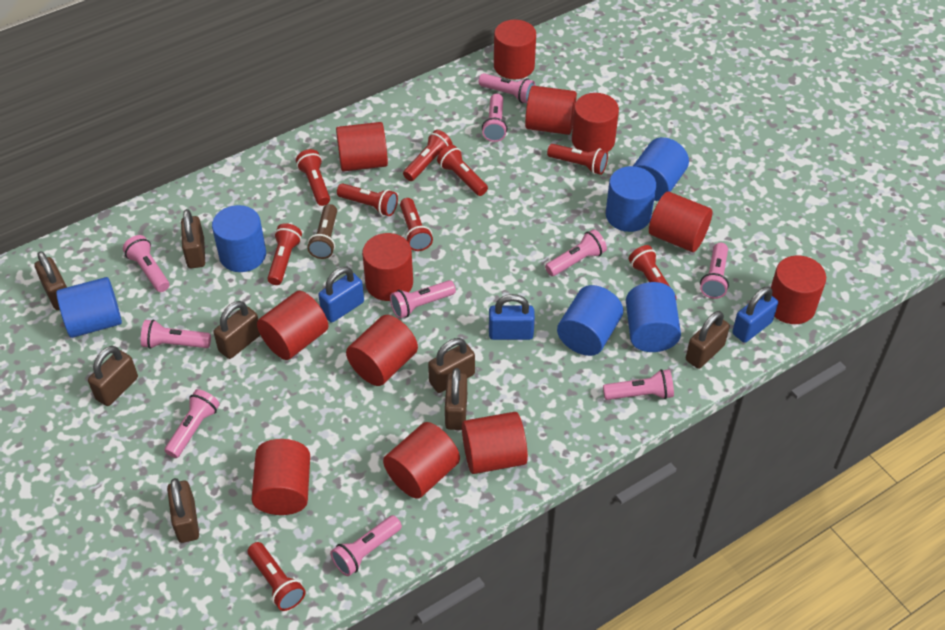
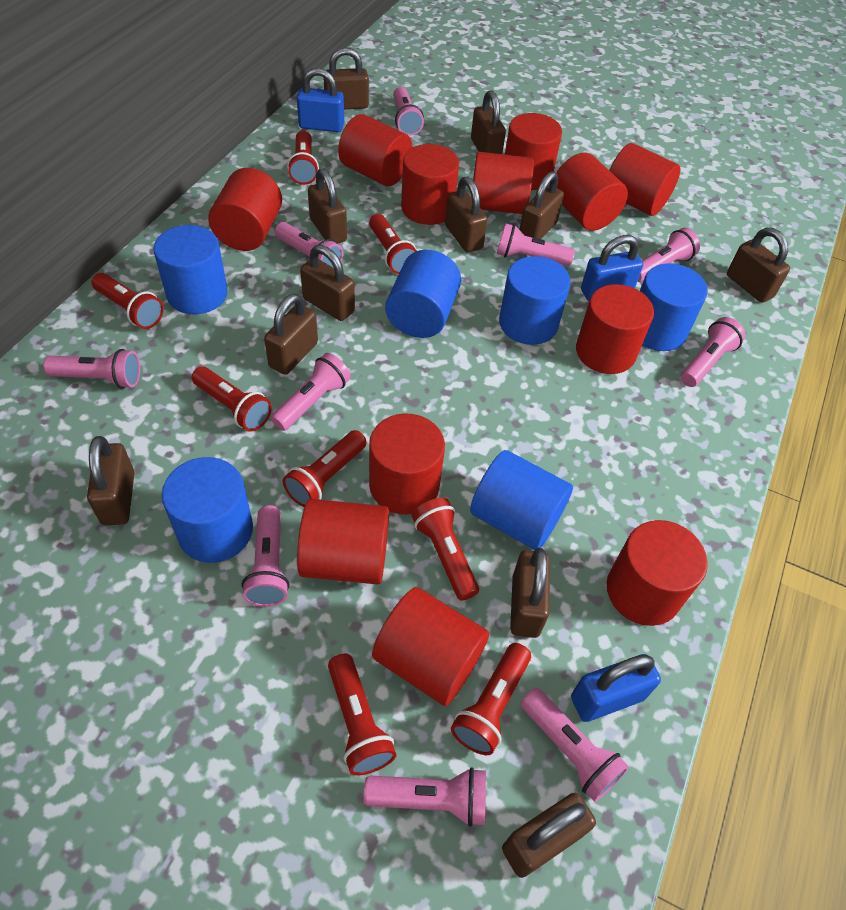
brown flashlight: [307,204,337,259] = 1 -> none = 0
brown padlock: [35,251,67,310] [88,346,138,406] [167,478,199,543] [181,209,205,268] [214,301,260,359] [428,338,475,393] [445,368,467,430] [686,311,730,369] = 8 -> [87,436,135,525] [264,293,318,375] [300,245,355,321] [308,169,347,244] [323,47,369,109] [445,177,487,252] [471,90,506,154] [502,793,596,878] [510,548,550,638] [520,171,564,239] [727,228,790,303] = 11
red flashlight: [248,542,306,611] [267,223,302,285] [296,149,330,206] [337,183,398,216] [400,198,433,251] [403,130,453,181] [437,145,488,196] [547,144,608,175] [629,245,676,297] = 9 -> [91,273,164,329] [192,366,272,432] [283,430,367,507] [287,131,319,185] [328,654,396,775] [369,214,417,274] [412,498,479,601] [451,643,531,755] = 8

